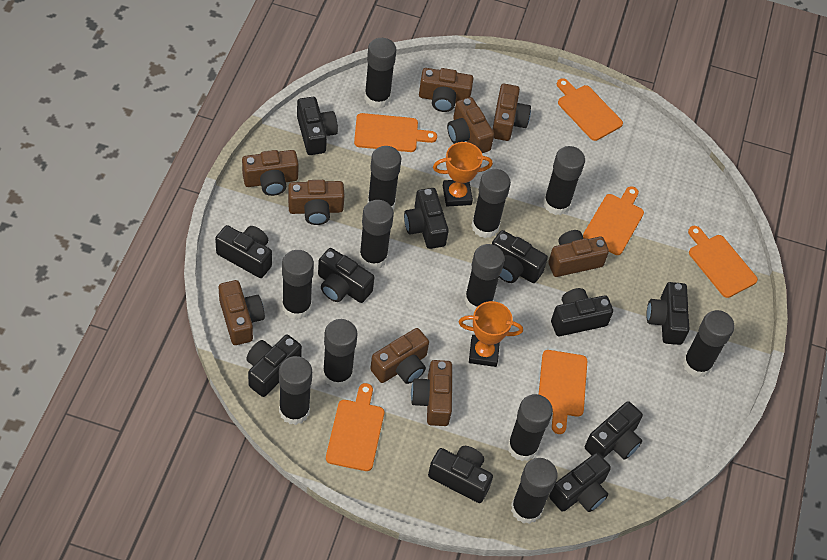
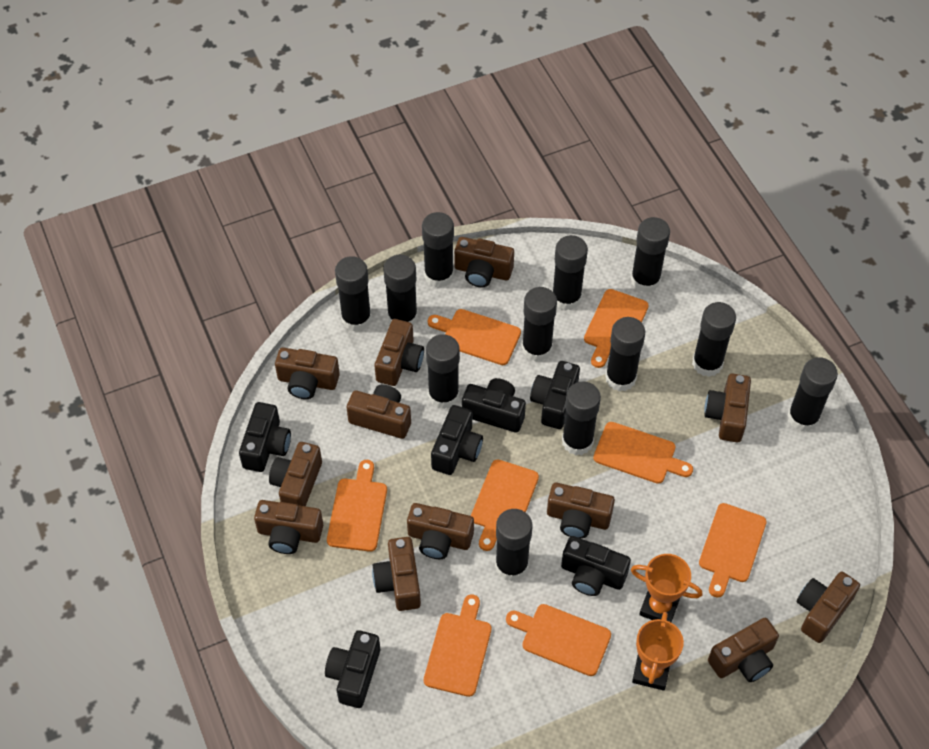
black camera: [215,225,272,278] [246,335,302,397] [297,97,338,155] [318,248,374,303] [404,188,449,249] [428,446,493,503] [492,230,548,283] [549,453,611,512] [551,288,613,336] [585,401,643,460] [646,282,690,345] = 11 -> [239,402,291,472] [325,630,380,708] [431,405,483,475] [462,378,526,433] [530,361,580,429] [561,536,631,596] = 6
brown camera: [219,280,265,345] [242,150,299,196] [288,180,345,225] [370,328,429,384] [411,360,452,426] [419,68,473,112] [447,97,494,153] [492,84,531,141] [548,230,609,277] = 9 -> [254,500,323,554] [269,442,322,506] [275,347,340,399] [346,385,411,439] [372,537,421,611] [375,319,424,386] [407,503,474,559] [454,237,514,287] [547,483,615,539] [704,373,751,442] [708,618,779,682] [797,572,860,643] = 12
orange cutting board: [326,383,384,471] [354,113,437,152] [539,350,587,434] [557,78,623,141] [583,186,644,255] [688,226,758,298] = 6 -> [327,460,387,552] [424,594,491,697] [428,309,521,365] [471,459,539,551] [506,604,611,676] [584,289,649,368] [593,422,693,484] [699,503,767,597] = 8

